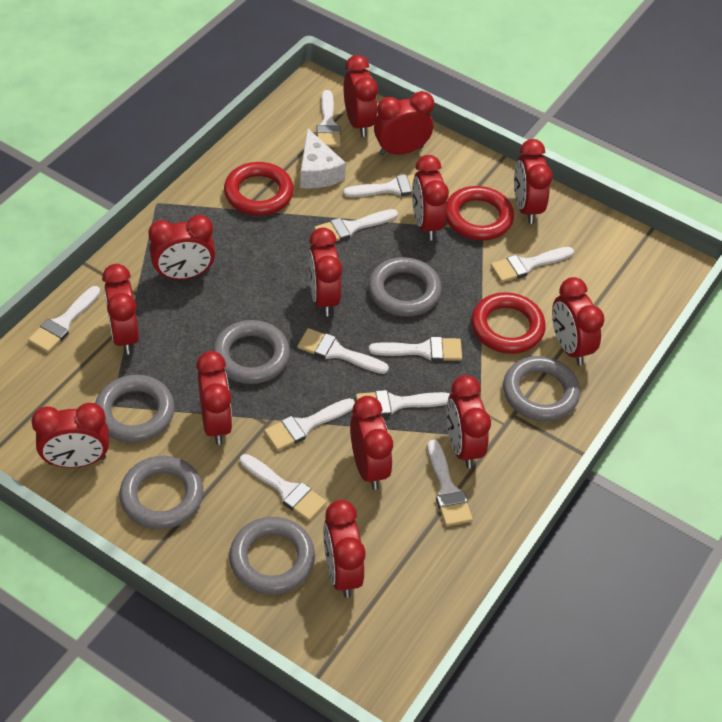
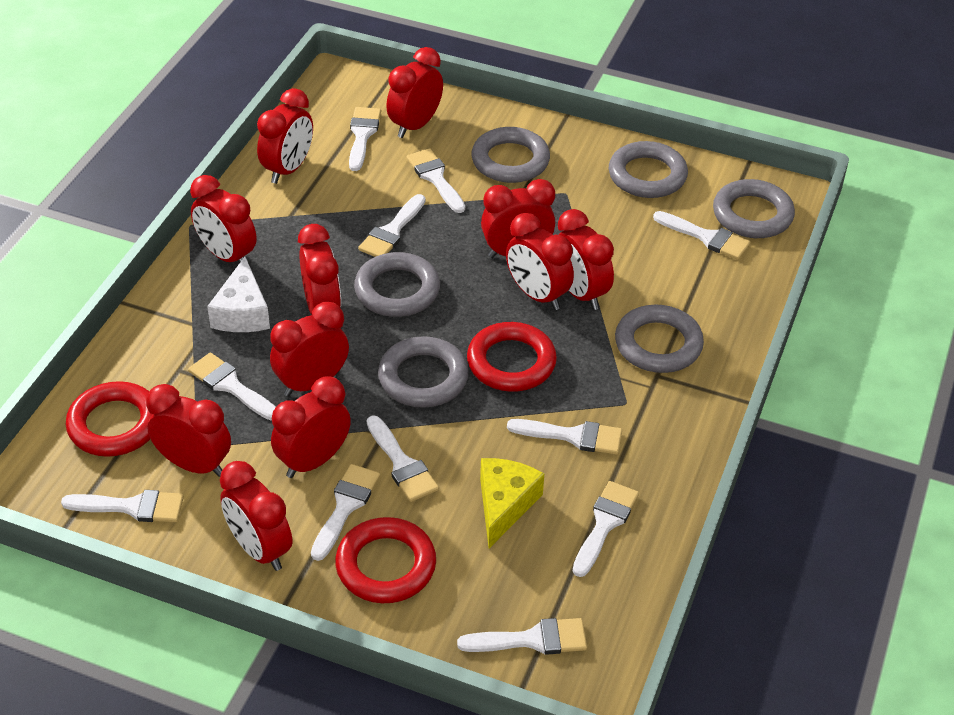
red clock: [31,403,109,468] [102,264,139,355] [149,215,215,280] [196,351,233,445] [308,228,342,316] [323,500,366,598] [344,55,378,137] [350,396,393,490] [374,91,434,156] [412,155,449,241] [446,375,491,468] [514,139,553,224] [552,277,605,366] = 13 -> [146,384,231,477] [190,175,257,263] [220,461,292,571] [257,88,313,184] [270,302,349,397] [271,377,351,478] [298,224,341,315] [386,47,443,138] [481,179,555,258] [506,213,574,310] [558,209,614,310] = 11
yellow cheese: none = 0 -> [480,458,544,548] = 1

